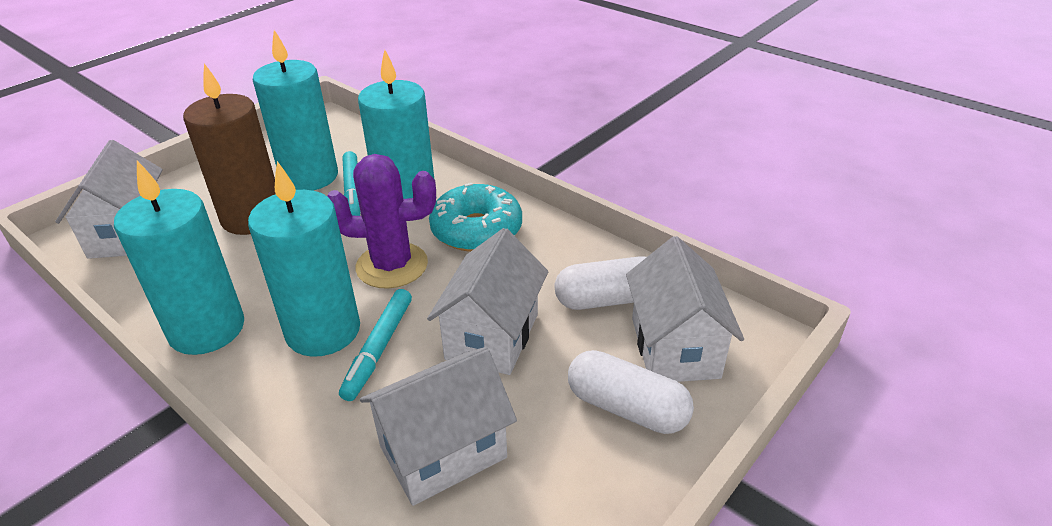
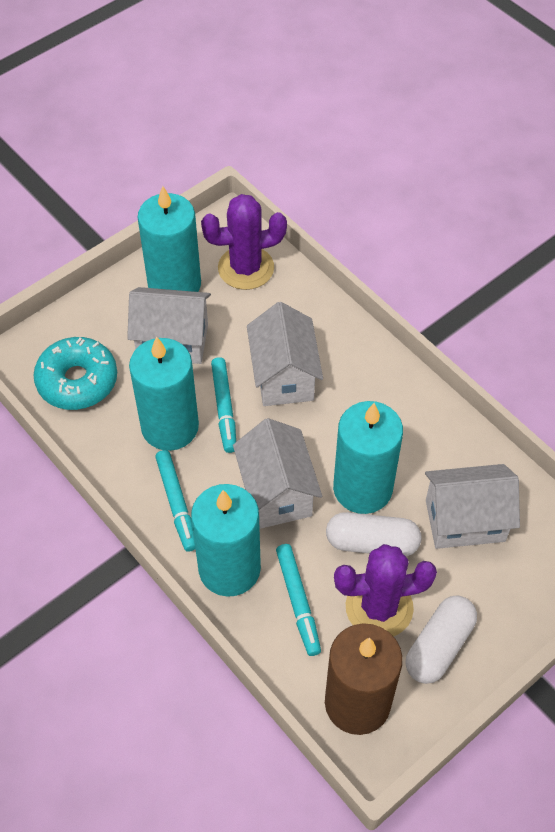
purple cactus: [327,154,436,289] = 1 -> [201,194,287,290] [334,544,437,637] = 2
turquoise marker: [339,289,412,401] [342,151,360,216] = 2 -> [156,450,195,552] [211,357,236,453] [276,544,321,656] = 3

